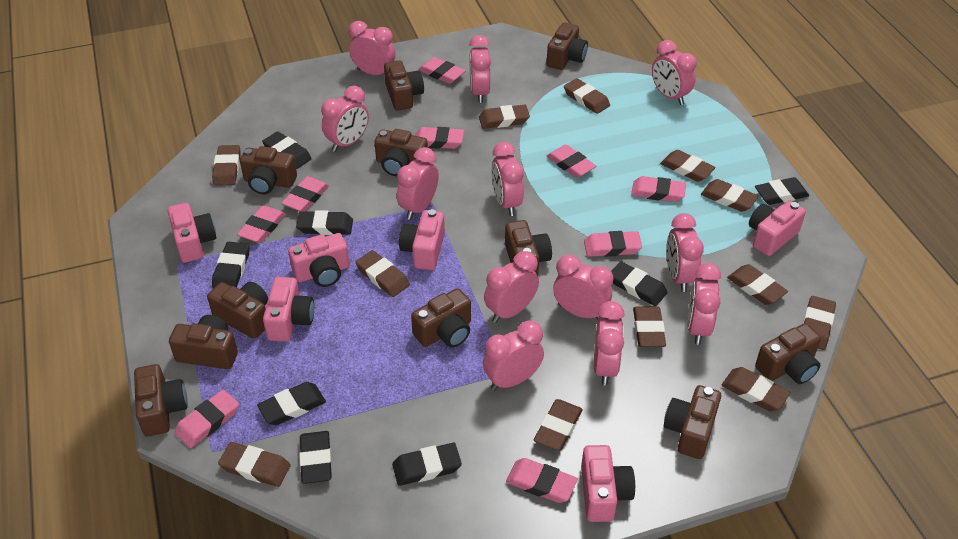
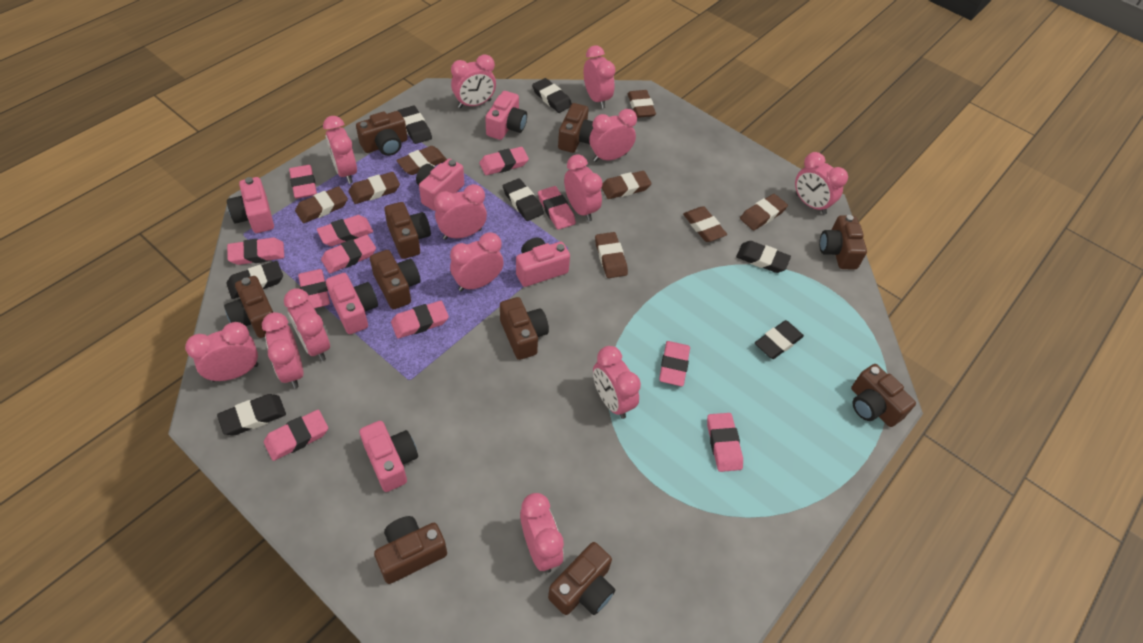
black eraser: [212,242,250,288] [257,382,326,425] [262,131,312,169] [296,210,353,235] [299,431,332,484] [392,443,462,486] [611,261,668,306] [755,177,809,205] = 8 -> [217,394,286,436] [226,261,283,299] [397,106,432,144] [503,178,544,221] [532,78,572,113] [736,241,791,273] [755,320,804,359] = 7
brown camera: [134,364,188,437] [169,315,238,369] [207,282,268,339] [240,146,297,194] [375,129,428,176] [384,60,424,111] [411,288,471,348] [505,220,552,276] [547,23,588,70] [664,385,721,459] [755,323,821,384] = 11 -> [224,276,273,338] [356,111,408,156] [370,250,421,309] [374,516,447,584] [384,202,431,259] [500,297,549,360] [548,542,615,615] [558,103,593,153] [819,215,867,270] [851,364,916,427] = 10
brown eraser: [212,145,241,186] [218,442,291,487] [355,250,410,297] [479,105,530,129] [534,399,583,451] [564,78,610,114] [633,306,666,347] [660,150,716,182] [701,179,759,212] [722,367,790,411] [727,264,788,305] [803,296,836,350] = 12 -> [295,186,348,223] [348,172,400,204] [396,146,447,175] [595,232,628,278] [602,171,652,199] [628,90,656,118] [683,206,727,242] [740,194,788,231] = 8
pink clock: [321,86,369,152] [349,21,395,75] [397,147,439,220] [469,35,491,103] [483,321,544,390] [484,251,539,323] [491,142,524,216] [553,254,613,320] [594,301,625,385] [652,40,697,105] [666,213,704,292] [687,263,721,345] = 12 -> [185,322,258,382] [262,312,304,388] [284,288,330,361] [323,116,357,184] [434,184,487,240] [450,232,504,291] [451,55,496,108] [520,493,564,573] [564,154,603,222] [584,46,616,109] [590,109,637,162] [593,346,641,419] [795,152,848,215] = 13
pink eraser: [174,390,239,448] [237,205,286,243] [281,176,329,211] [415,127,464,149] [418,57,466,84] [506,458,578,503] [547,145,596,178] [584,231,642,257] [631,176,686,202] = 9 -> [227,238,284,265] [264,410,328,461] [289,165,317,199] [298,269,330,308] [317,215,373,246] [321,235,376,274] [391,301,449,339] [479,147,529,175] [538,186,576,230] [659,341,690,386] [707,413,743,472] = 11

